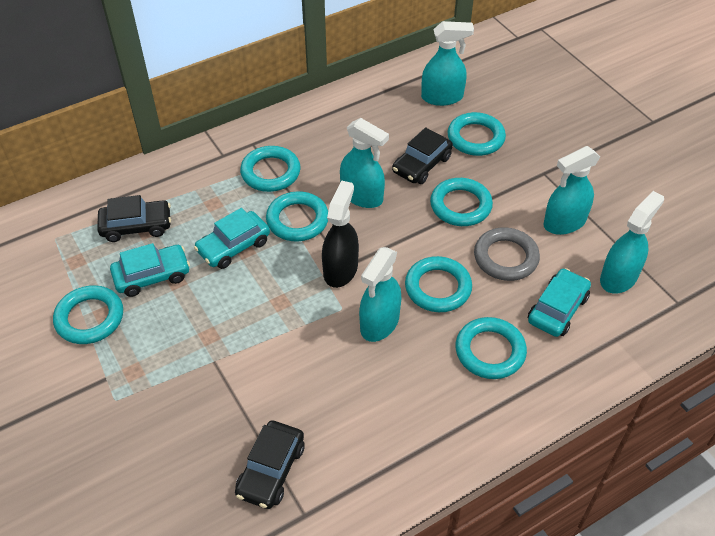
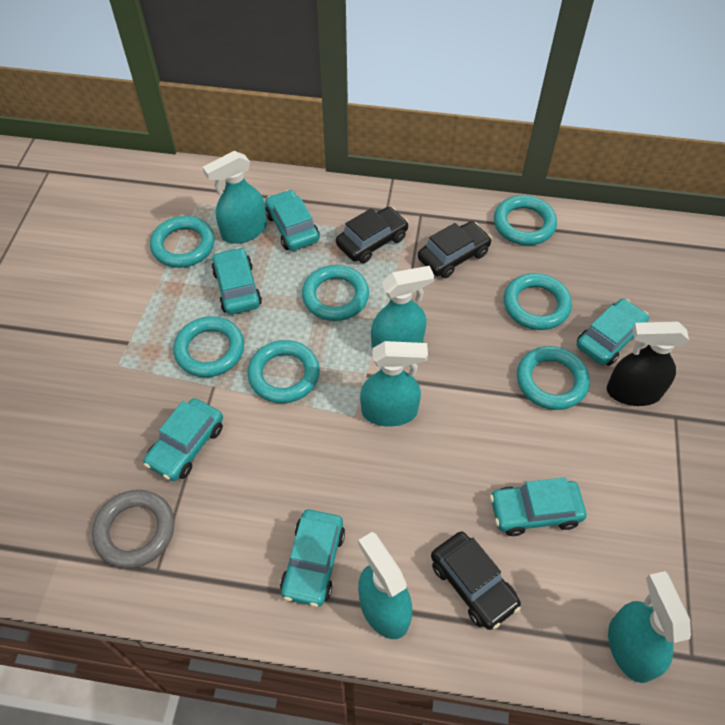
turquoise car: [110,243,190,297] [194,208,270,269] [528,268,591,337] = 3 -> [144,398,223,481] [211,247,262,314] [265,190,320,251] [280,509,345,607] [490,477,586,536] [577,299,649,366] = 6

